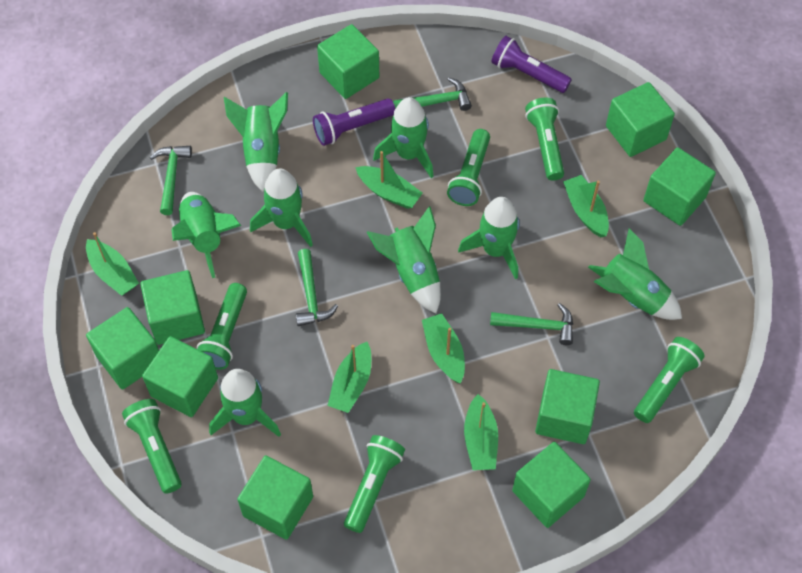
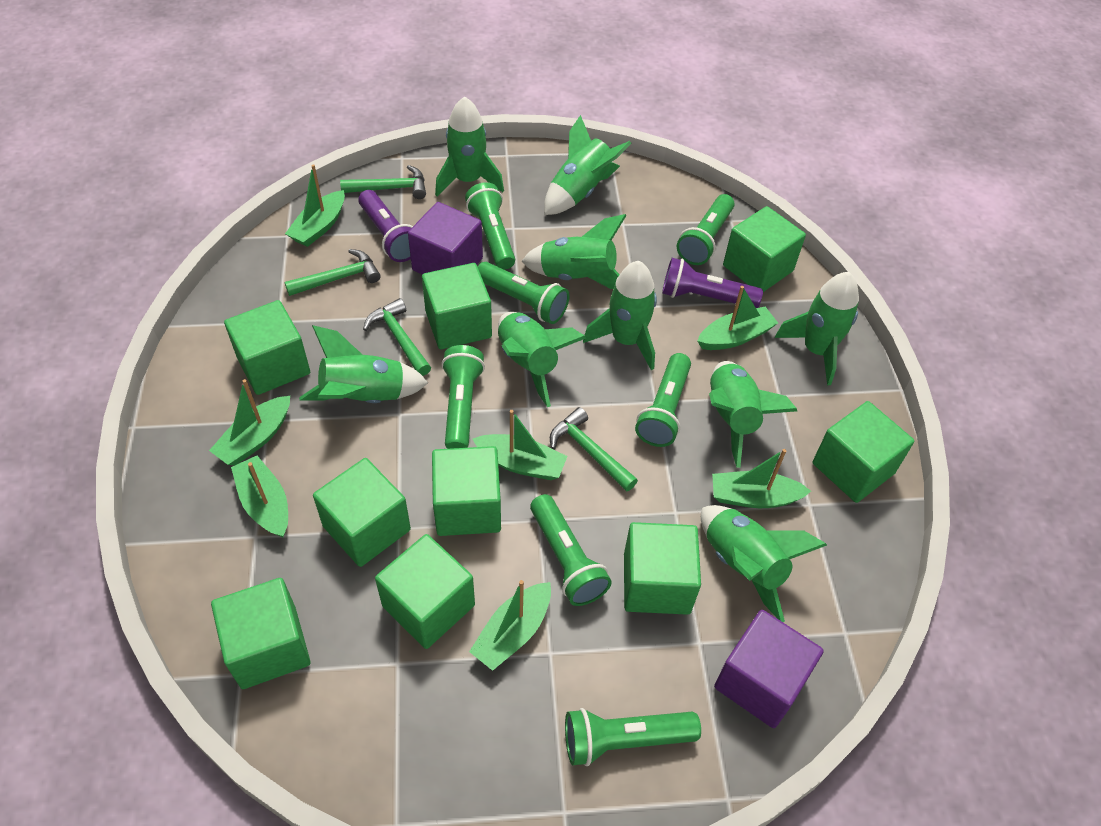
green boat: [86,232,139,296] [327,342,371,413] [355,151,423,209] [422,313,465,383] [464,394,498,470] [563,175,609,237] = 6 -> [209,379,290,465] [231,456,288,537] [285,164,345,247] [469,580,551,671] [473,410,568,480] [697,286,778,350] [712,449,811,508] = 7
green flashlight: [122,399,182,494] [197,283,247,370] [344,435,405,533] [447,129,490,206] [525,97,564,181] [634,337,705,423] = 6 -> [441,345,485,449] [465,182,515,270] [478,262,570,324] [530,494,612,606] [565,708,701,766] [635,353,691,447] [677,194,735,265] = 7
green rocket: [172,192,241,278] [209,369,281,437] [224,92,288,192] [250,169,313,247] [367,206,441,313] [373,97,434,178] [458,197,520,279] [588,228,682,320] = 8 -> [299,325,428,403] [435,96,504,196] [498,312,586,407] [521,214,626,289] [544,115,632,215] [583,261,657,370] [701,505,827,622] [709,361,797,468] [775,272,859,385] = 9
purple cube: none = 0 -> [408,202,483,274] [714,610,824,728] = 2

